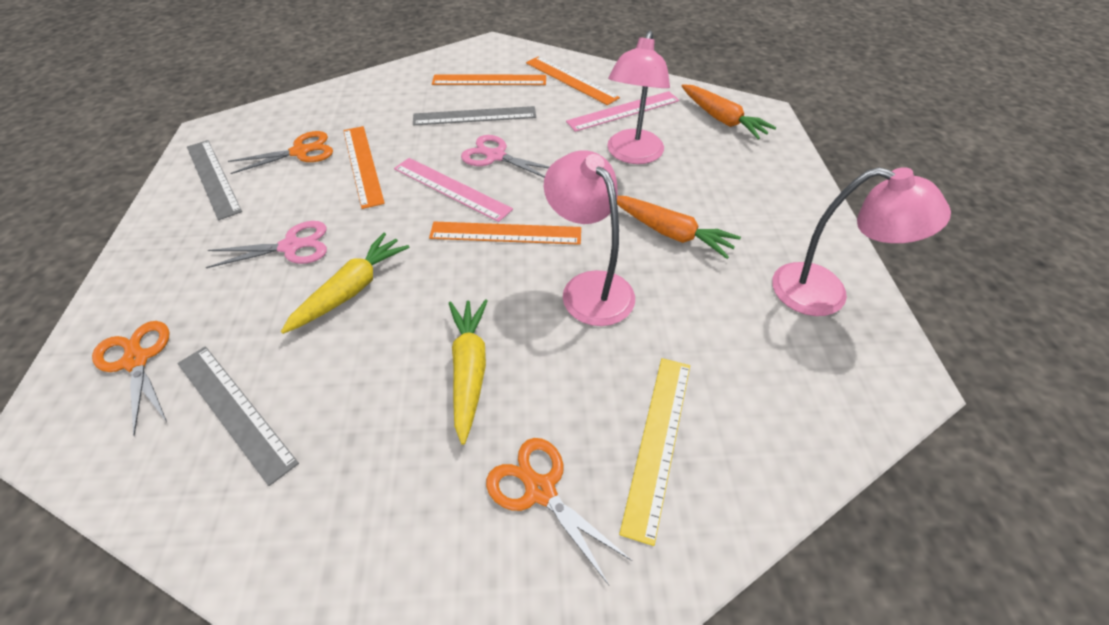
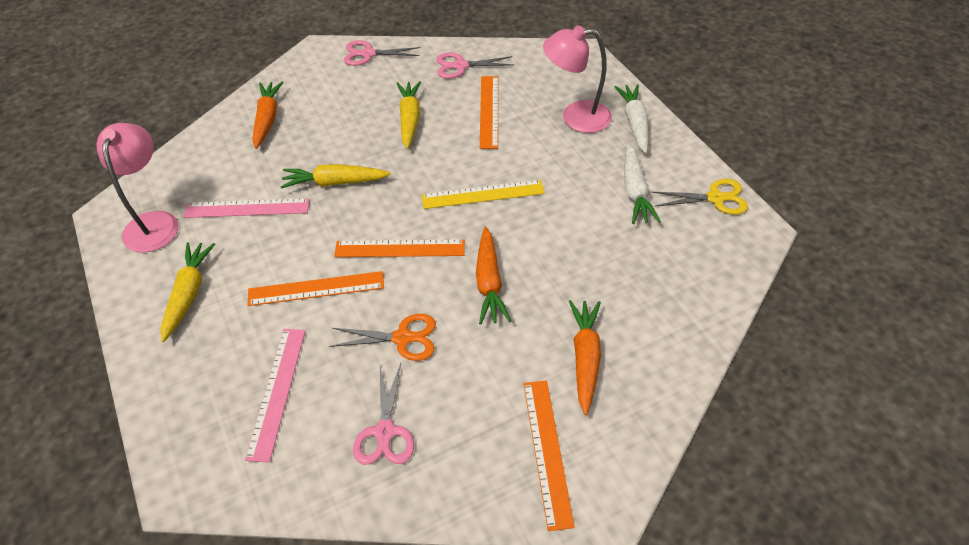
grey ruler: [177,347,299,486] [187,140,242,220] [413,106,536,125] = 3 -> none = 0
orange carrot: [617,196,741,259] [681,84,777,139] = 2 -> [252,81,283,149] [476,227,511,325] [569,300,601,415] = 3
orange scissors: [92,321,170,437] [228,131,333,174] [486,438,632,585] = 3 -> [329,314,436,361] = 1
pink lamp: [544,150,635,326] [607,30,670,164] [772,167,951,316] = 3 -> [97,123,178,253] [543,26,612,133] = 2
pink scissors: [206,221,327,268] [461,135,550,178] = 2 -> [344,40,420,66] [353,363,414,465] [436,52,513,79] = 3
white carrot: none = 0 -> [614,84,649,154] [624,144,661,224] = 2
yellow carrot: [281,233,409,334] [449,299,488,445] = 2 -> [161,242,215,342] [280,164,391,189] [397,81,421,149] = 3
yellow scissors: none = 0 -> [652,179,748,215] = 1

